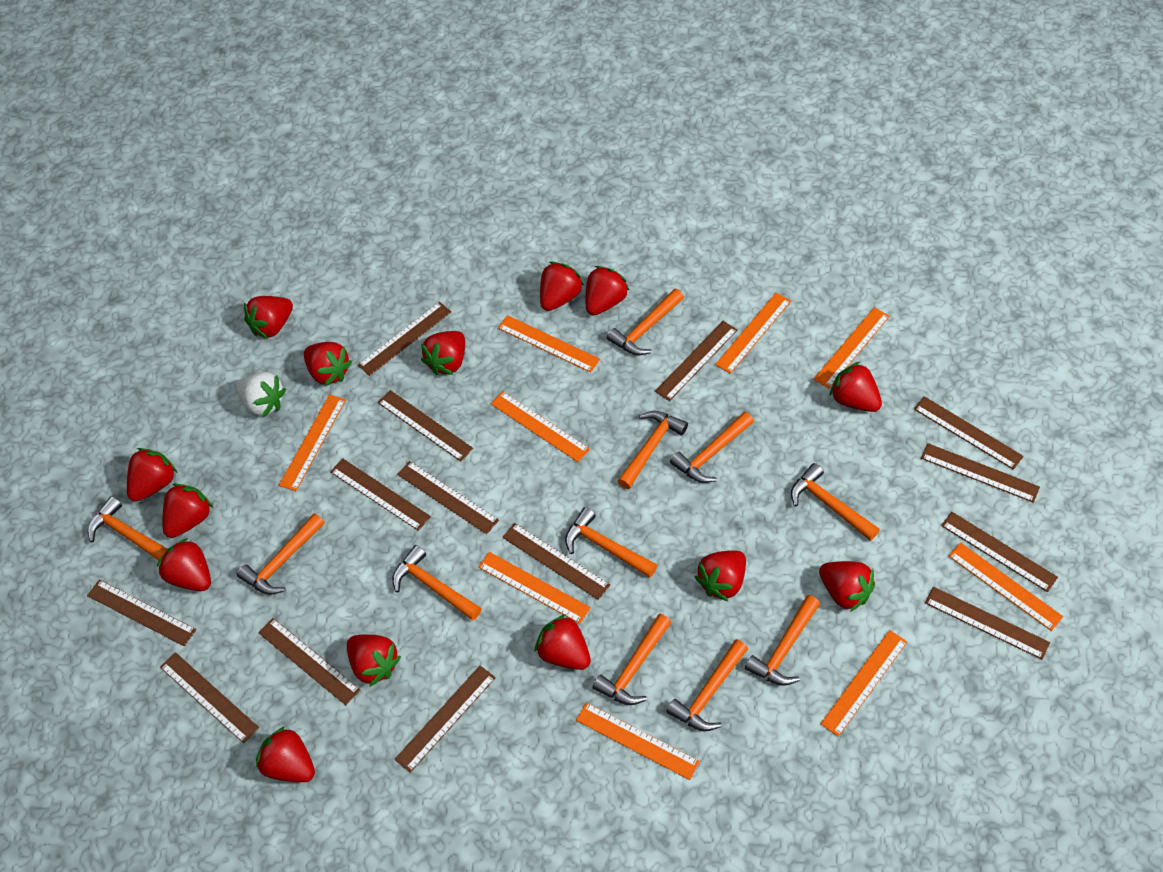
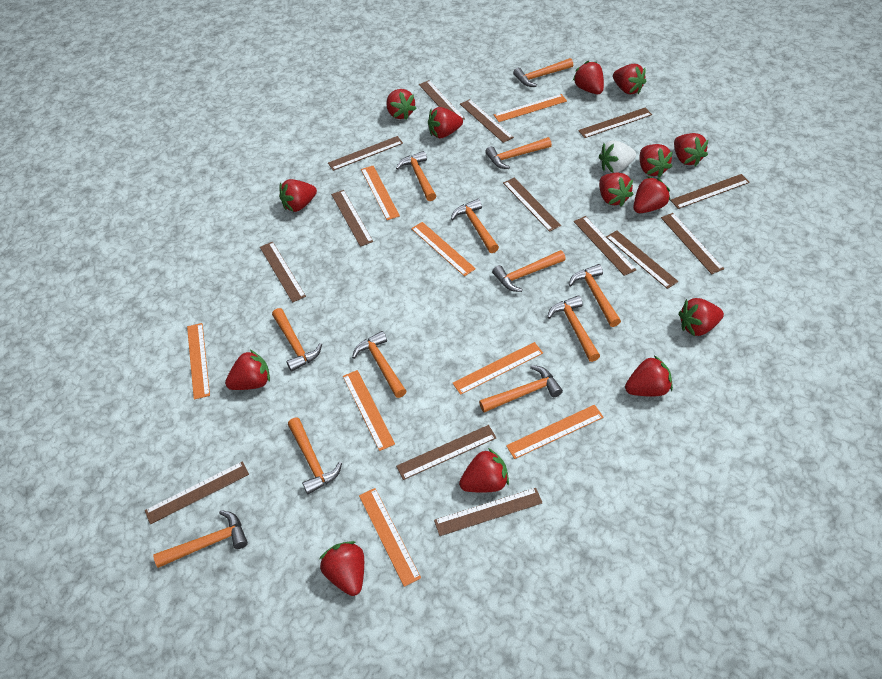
orange hammer: [88,496,167,561] [237,513,325,595] [392,545,482,620] [565,507,657,578] [592,614,672,705] [607,289,684,355] [618,411,688,489] [666,639,748,731] [670,412,754,483] [745,595,820,686] [791,463,880,541] = 11 -> [153,510,248,568] [272,308,322,372] [288,418,342,494] [352,331,406,398] [396,151,436,201] [451,199,499,253] [479,365,563,413] [485,137,552,169] [492,250,566,292] [513,58,573,87] [547,295,600,362] [569,264,621,327] = 12
orange ruler: [279,394,346,491] [478,552,591,624] [491,391,590,462] [498,315,600,373] [576,702,700,780] [715,293,791,374] [814,307,890,388] [821,630,907,737] [949,543,1063,631] = 9 -> [187,323,210,400] [343,370,395,451] [359,488,421,587] [361,166,400,220] [411,222,476,276] [452,342,543,395] [494,94,567,122] [506,405,604,459] = 8

